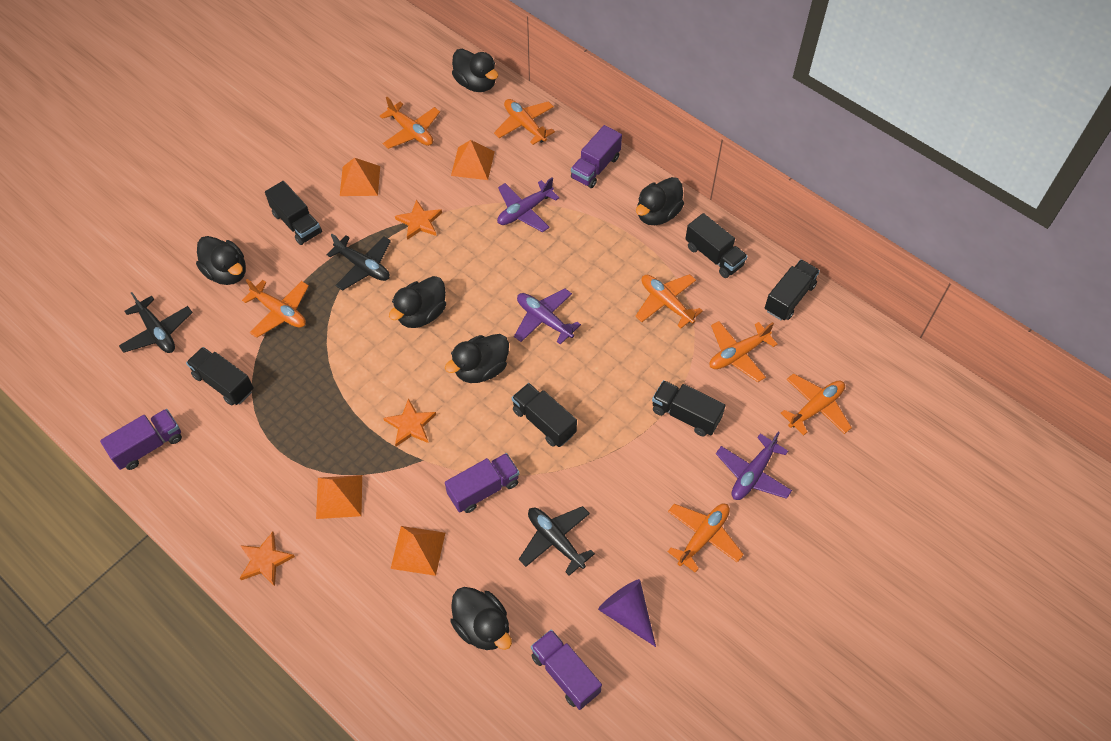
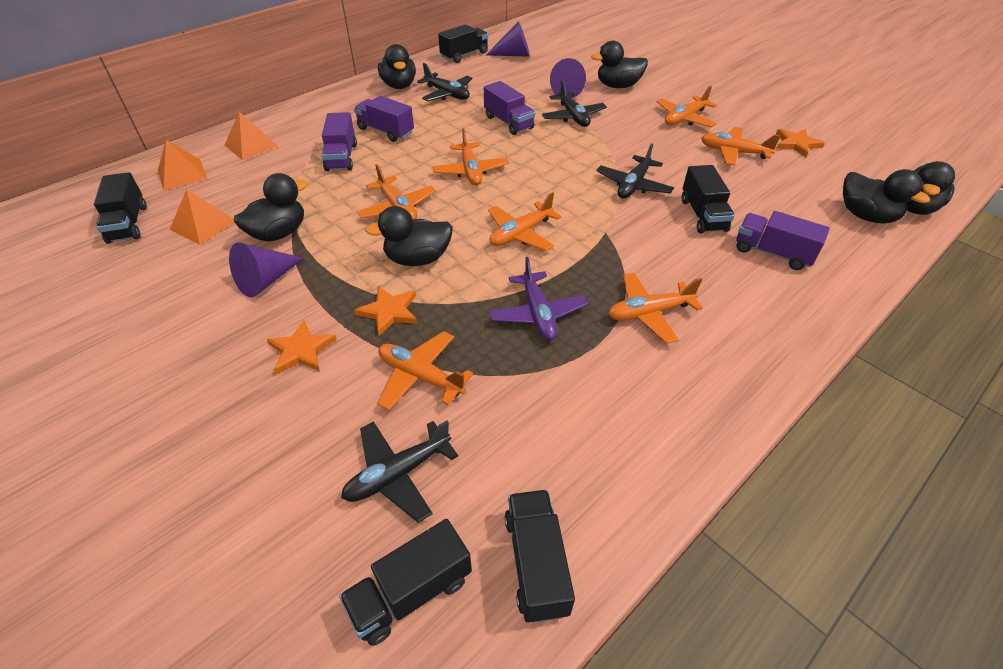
black plane: [119,292,193,353] [326,234,391,291] [519,506,595,576] = 3 -> [341,420,458,523] [417,63,473,101] [542,80,607,127] [596,143,674,199] = 4
black truck: [186,347,254,406] [265,181,322,245] [512,383,577,447] [652,380,726,436] [685,213,748,278] [765,260,820,320] = 6 -> [94,172,147,244] [339,519,472,646] [438,24,488,63] [505,490,575,623] [682,165,735,233] = 5
orange pyramid: [316,475,362,519] [340,158,380,196] [391,526,445,576] [451,140,495,180] = 4 -> [158,140,207,190] [170,189,234,245] [225,112,278,160] = 3
purple cone: [598,579,656,647] = 1 -> [229,242,304,298] [486,21,530,57] [550,58,586,98] = 3
purple plane: [497,178,559,232] [514,288,581,345] [716,432,792,500] = 3 -> [489,257,588,341] = 1

